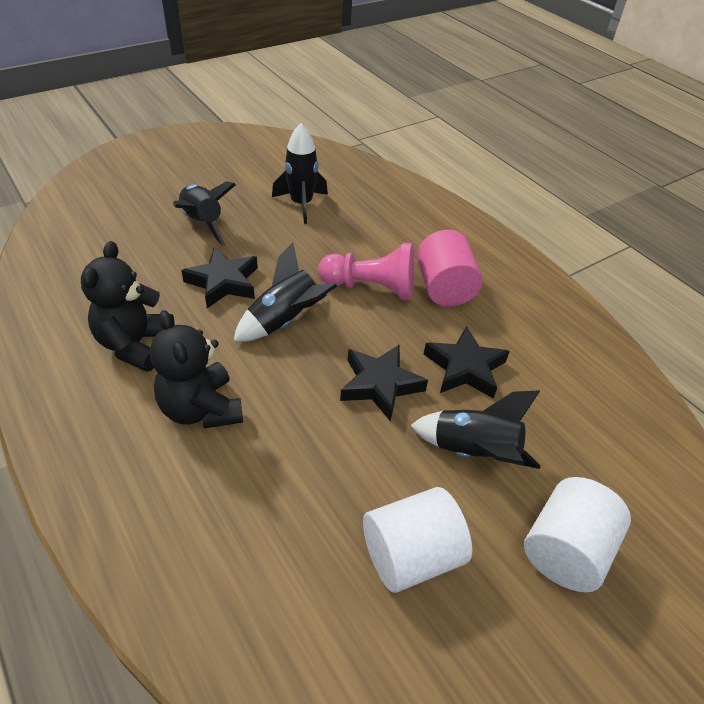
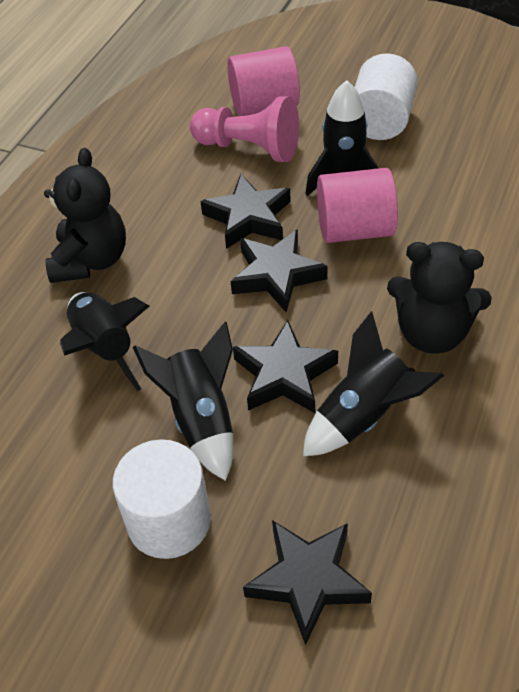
black star: [181,247,258,308] [340,344,428,422] [424,326,510,399] = 3 -> [200,174,291,249] [231,229,327,312] [233,320,338,413] [243,520,372,646] = 4
pink cylinder: [417,230,483,307] = 1 -> [227,46,300,116] [317,168,398,243] = 2

